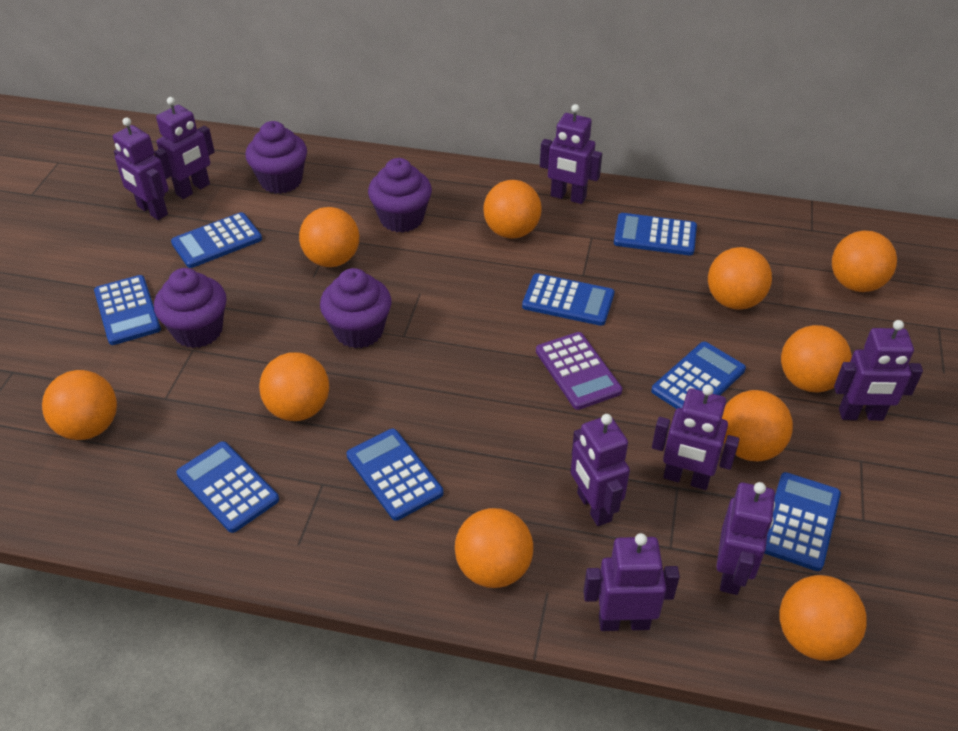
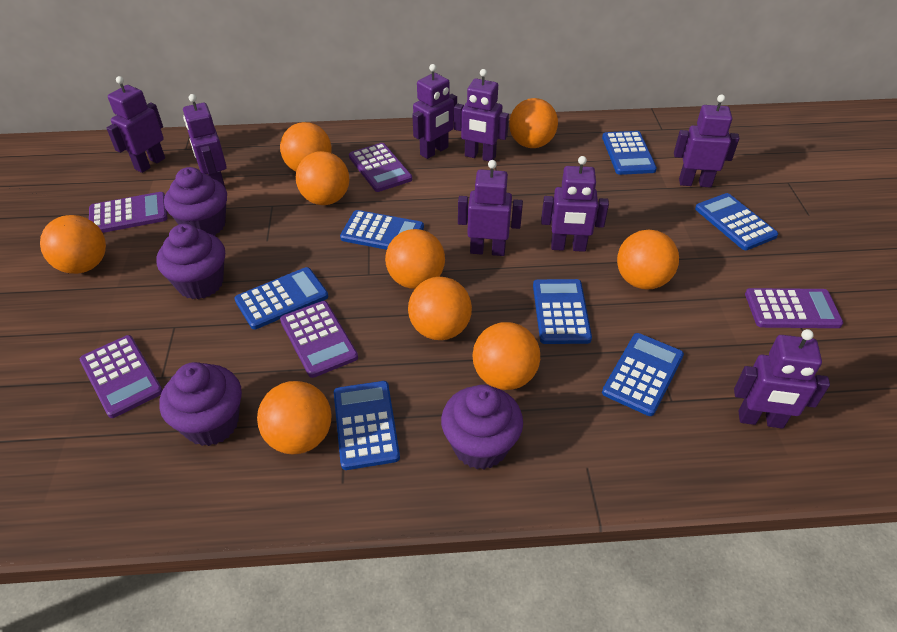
blue calculator: [94,275,161,345] [171,212,262,268] [176,441,279,533] [346,429,443,521] [522,273,614,326] [614,213,697,256] [651,342,746,409] [764,472,841,571] = 8 -> [234,267,328,329] [334,381,400,470] [340,210,424,250] [533,279,592,344] [602,131,657,175] [602,333,684,416] [695,193,778,250] = 7
orange ball: [42,370,117,440] [259,352,329,421] [299,207,359,267] [455,508,533,588] [483,180,541,239] [708,247,772,310] [722,390,793,461] [779,575,867,661] [781,325,852,393] [832,231,897,292] = 10 -> [40,215,106,274] [257,381,332,455] [280,122,331,172] [296,151,349,205] [385,229,445,289] [408,277,472,340] [473,322,540,390] [509,98,558,148] [617,229,679,289] = 9
purple calculator: [536,332,623,410] = 1 -> [80,335,162,418] [89,192,167,233] [280,301,358,378] [349,143,412,192] [745,288,843,328] = 5

